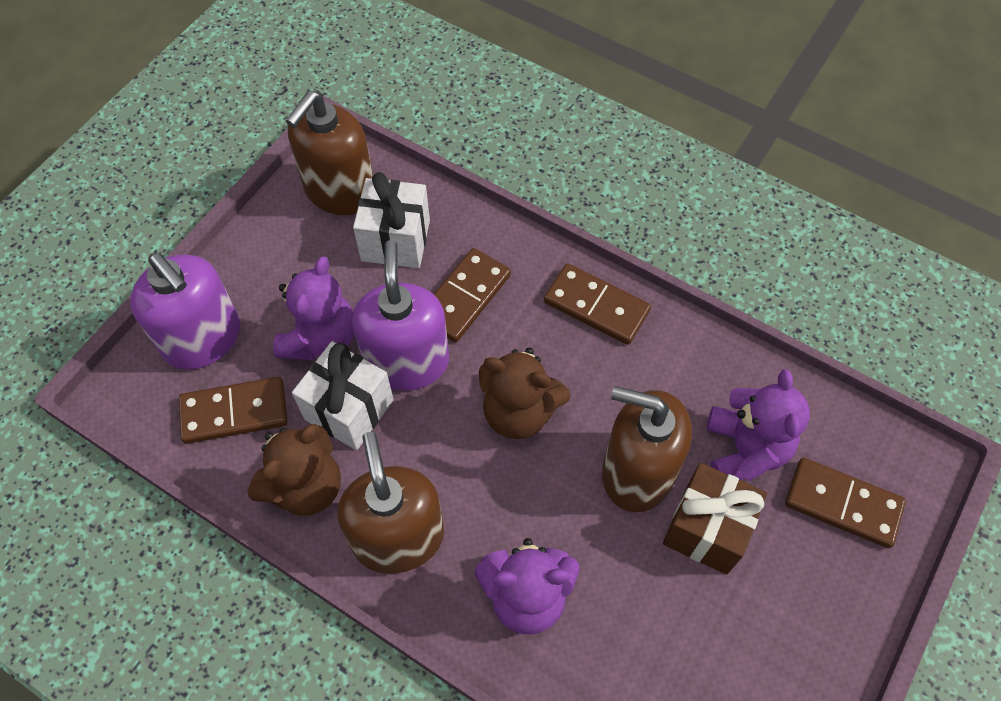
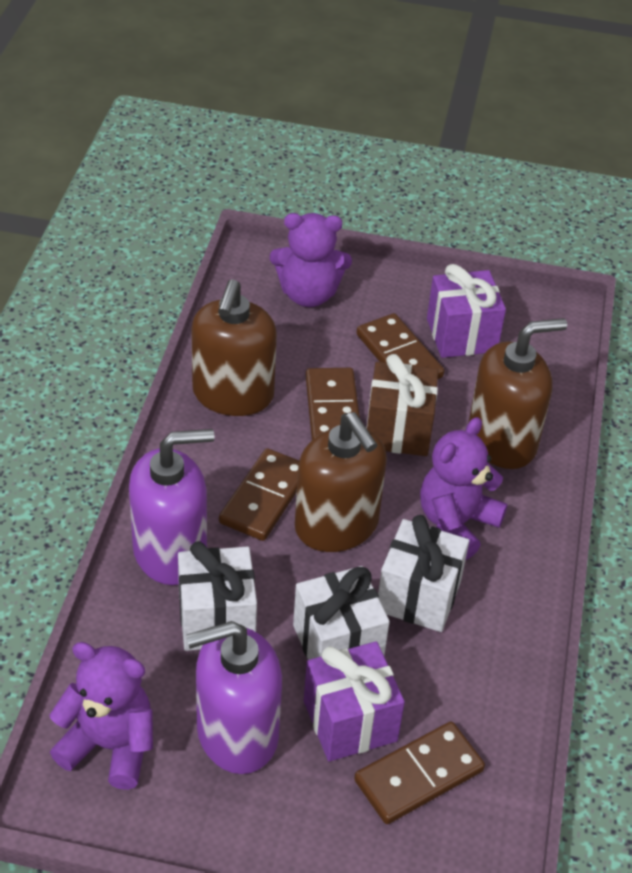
brown teddy bear: [248,424,341,516] [479,348,571,439] = 2 -> none = 0
purple gift: none = 0 -> [304,641,405,761] [427,264,506,358] = 2
white gift: [292,341,394,450] [353,172,430,268] = 2 -> [178,541,257,651] [293,566,390,660] [378,515,469,632] = 3

